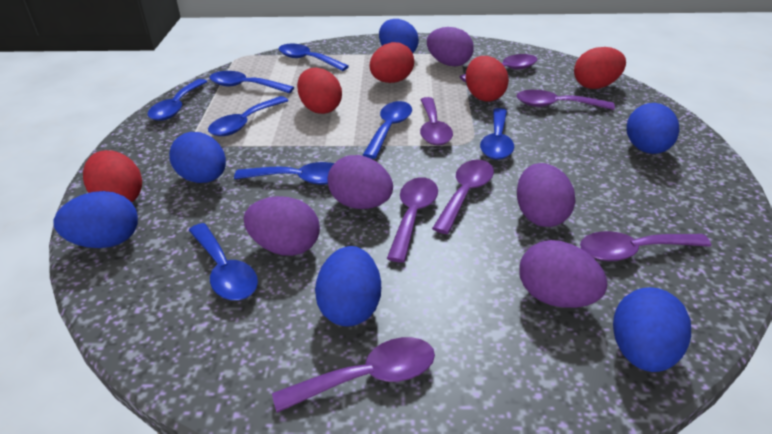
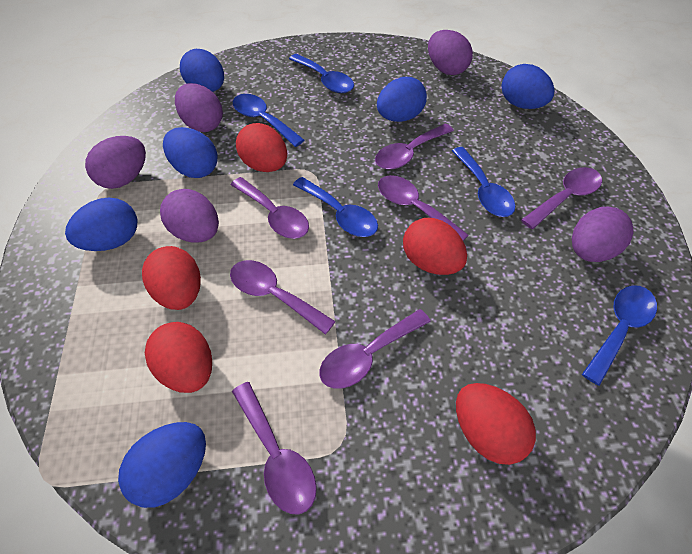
blue spoon: [147,79,208,121] [189,223,258,300] [208,96,289,136] [210,71,294,94] [234,162,334,185] [279,44,349,71] [363,101,412,159] [480,108,514,160] = 8 -> [233,94,304,147] [289,54,354,93] [293,177,378,237] [452,147,515,217] [582,285,657,386] = 5

